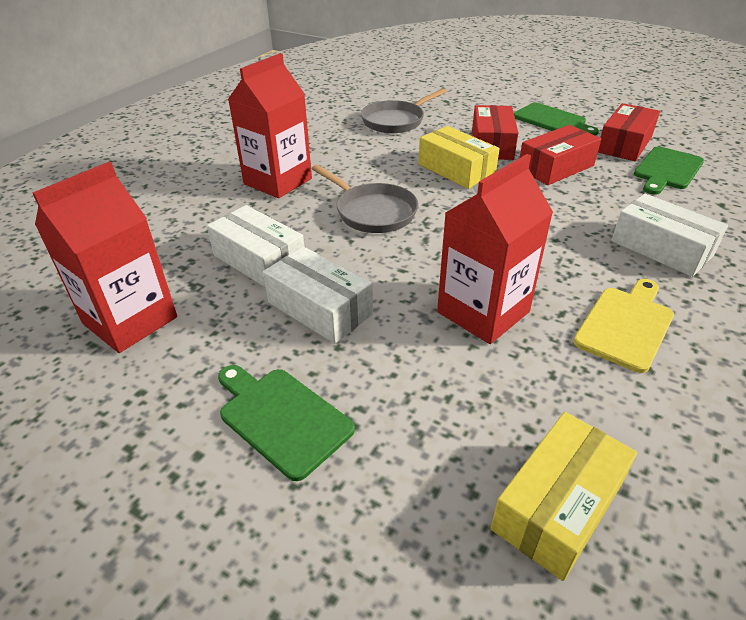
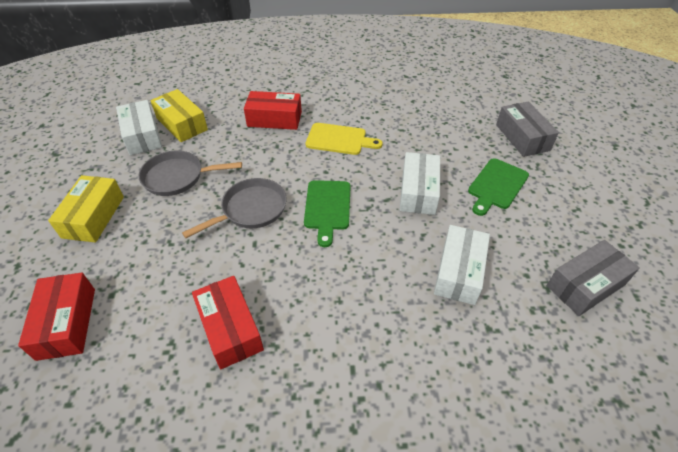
green cutting board: [218,365,355,481] [514,103,599,136] [634,146,704,195] = 3 -> [304,180,351,247] [468,158,529,216] = 2
grey box: none = 0 -> [496,101,559,157] [547,240,640,316] = 2
red carton: [33,162,177,353] [228,53,312,198] [437,154,553,344] = 3 -> none = 0

